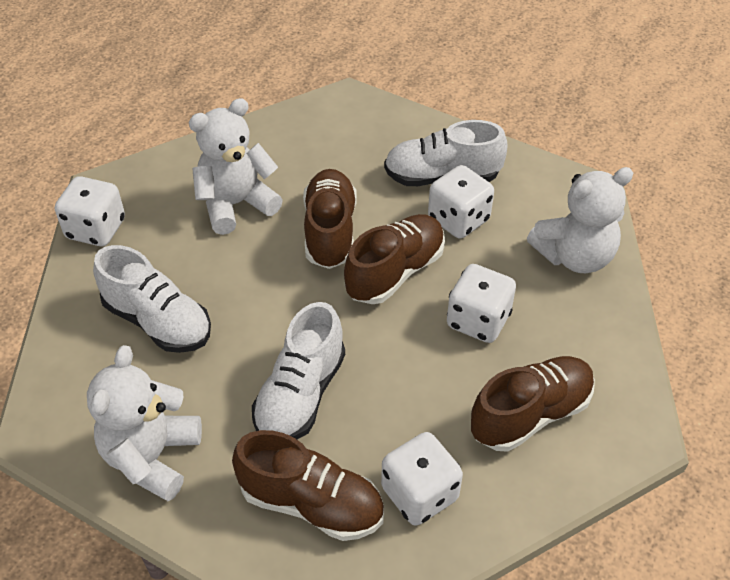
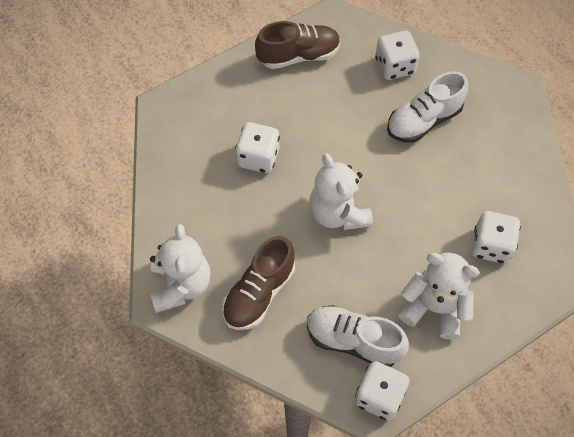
brown shoe: [232,430,384,541] [303,169,357,269] [344,214,445,304] [471,356,595,452] = 4 -> [222,236,295,330] [255,21,340,69] = 2
white shoe: [93,245,211,353] [252,302,345,439] [384,120,508,186] = 3 -> [307,305,409,367] [387,71,468,143] = 2

